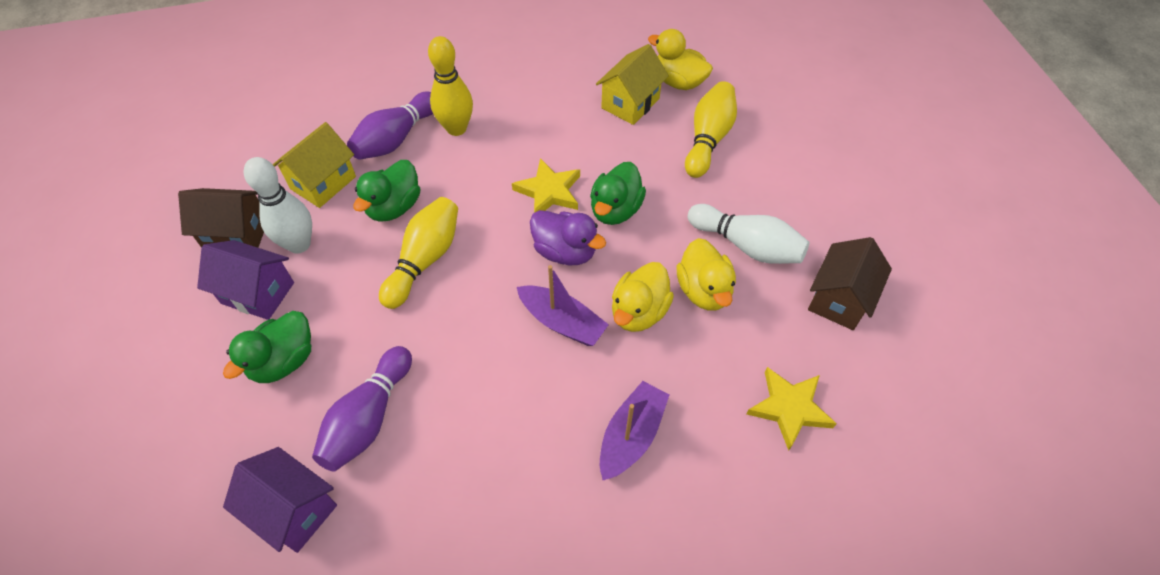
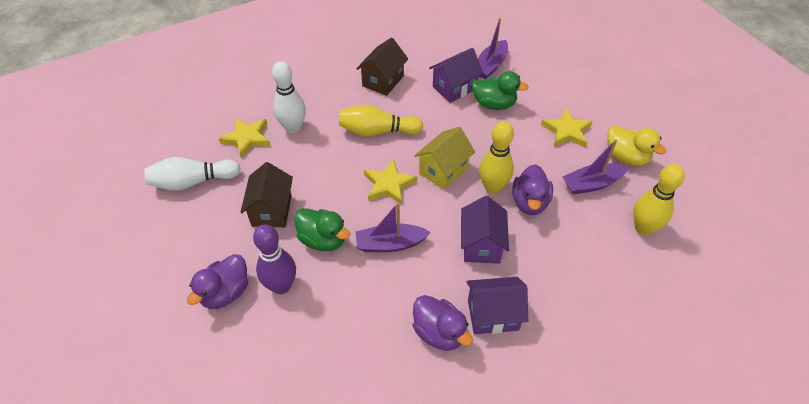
green duck: [223,311,311,383] [353,160,421,222] [590,162,646,225] = 3 -> [294,208,350,251] [472,71,529,110] = 2
purple boat: [517,265,609,346] [600,381,669,480] = 2 -> [356,202,431,252] [478,18,508,79] [563,139,629,194] = 3
purple bowling pin: [312,346,412,472] [347,92,433,160] = 2 -> [253,224,296,294] = 1
purple duck: [530,210,606,266] = 1 -> [187,254,248,309] [413,295,473,351] [512,164,553,215] = 3
purple house: [197,240,294,320] [223,447,337,553] = 2 -> [429,48,483,103] [461,196,509,264] [466,277,528,334] = 3
yellow duck: [612,262,674,332] [648,29,713,90] [676,238,736,311] = 3 -> [607,125,666,166] = 1
yellow house: [273,122,356,208] [596,44,669,125] = 2 -> [414,127,475,190] = 1
yellow star: [512,158,580,213] [747,367,837,451] = 2 -> [219,117,271,159] [364,159,417,205] [541,108,593,148] = 3

